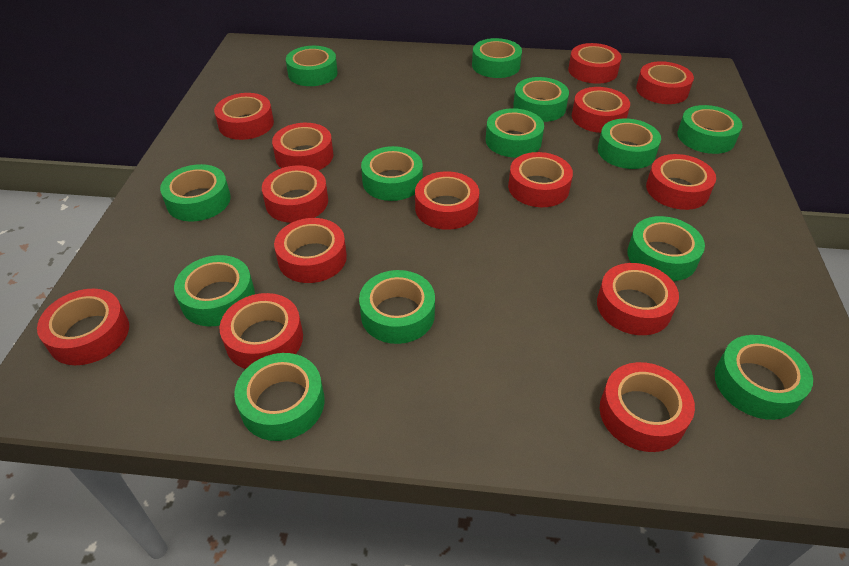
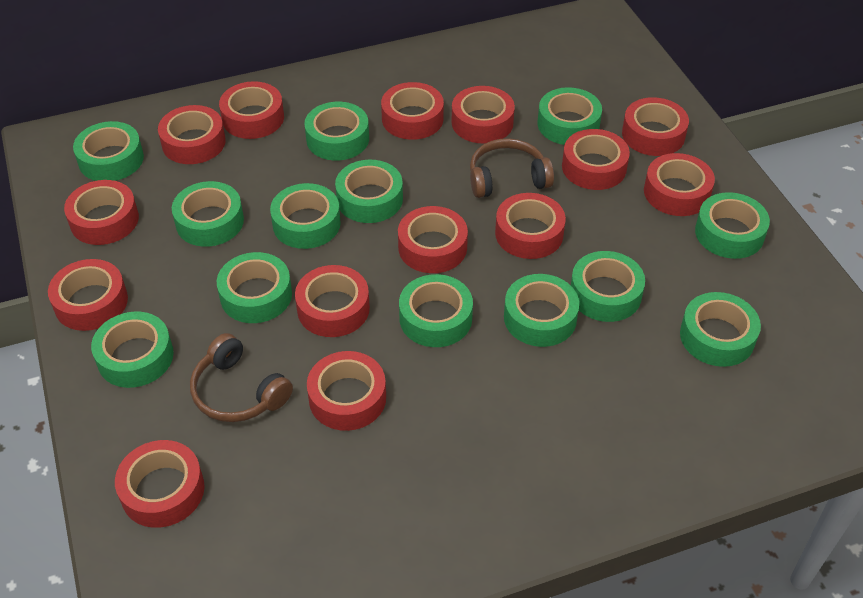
brown headphones: none = 0 -> [190,333,293,422] [470,138,554,198] = 2

